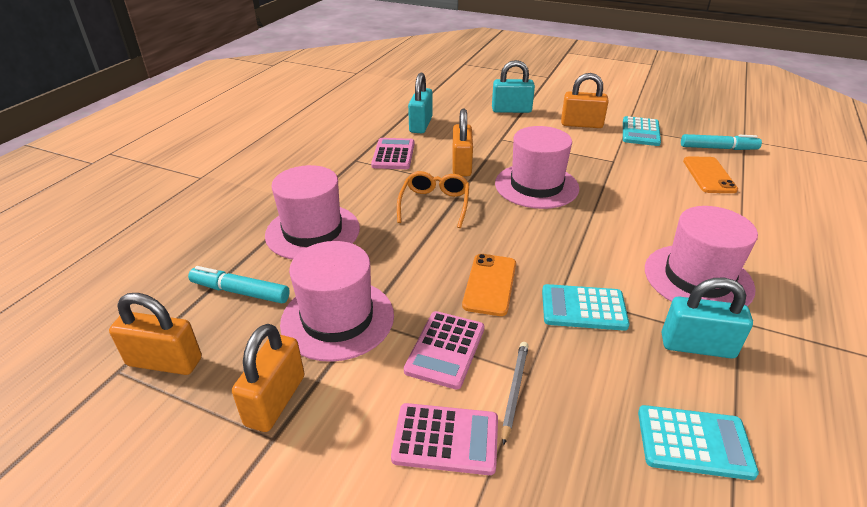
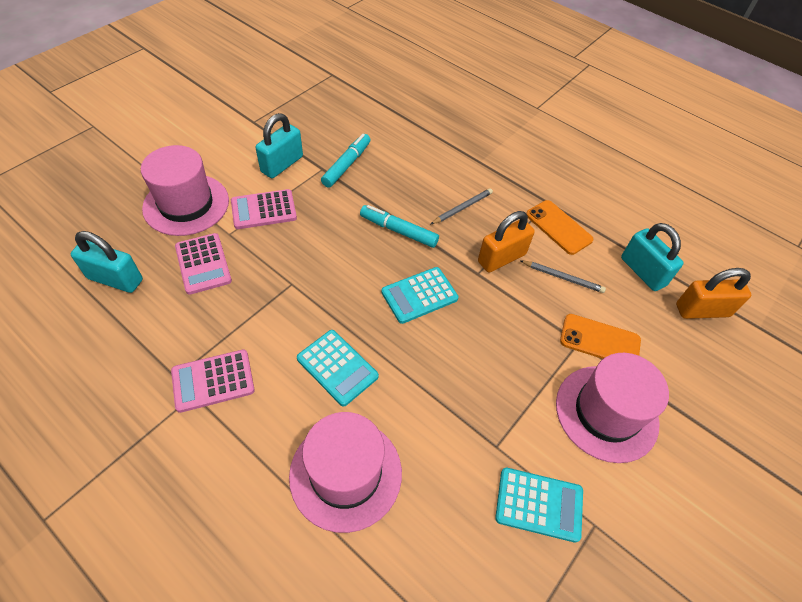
grey pencil: [502,342,528,445] = 1 -> [431,188,493,224] [520,260,606,293] = 2
orange glasses: [397,171,469,228] = 1 -> none = 0
orange padlock: [109,293,202,375] [232,324,305,432] [452,109,473,176] [561,73,609,128] = 4 -> [478,211,535,273] [676,268,751,319] = 2
pink hat: [265,165,360,260] [280,241,394,362] [495,126,579,209] [645,206,758,306] = 4 -> [141,145,229,236] [289,412,402,533] [556,353,669,463] = 3

